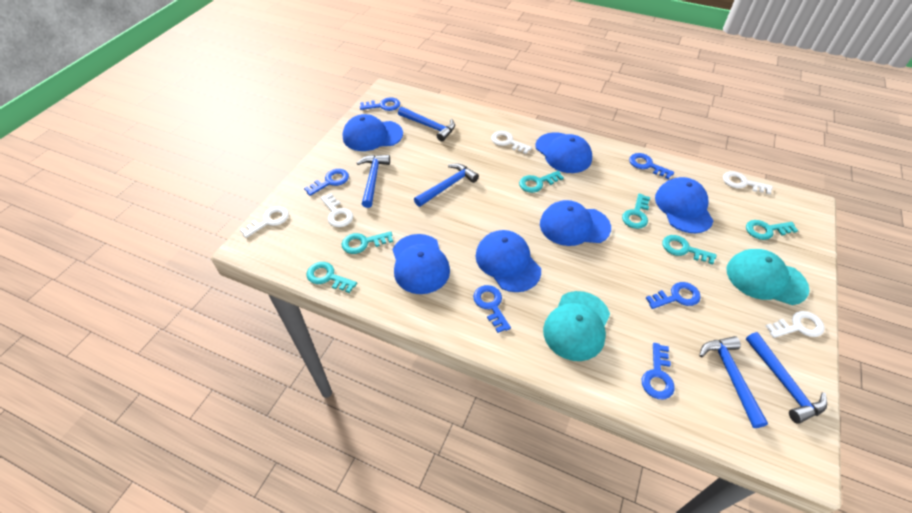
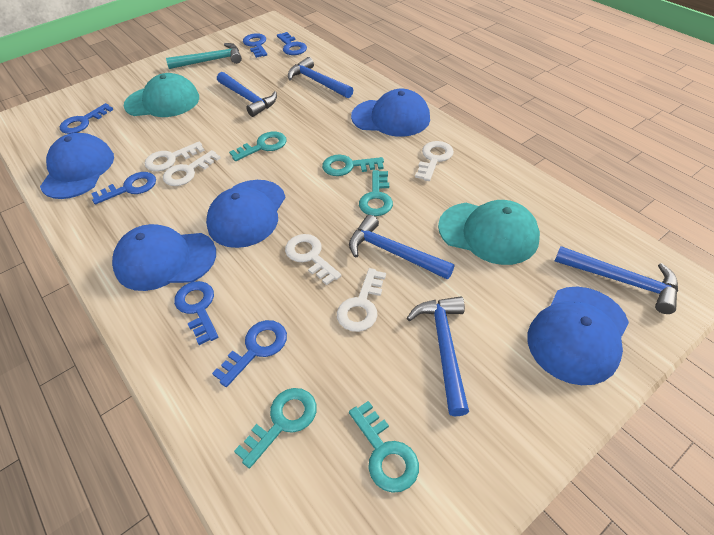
blue cap: [343,114,403,151] [393,234,450,294] [476,230,541,292] [535,132,592,173] [540,200,611,246] [655,177,714,233] = 6 -> [40,133,114,199] [112,224,216,291] [206,180,286,248] [351,89,430,137] [527,287,629,385] = 5
turquoise hammer: none = 0 -> [166,43,242,69] = 1
turquoise key: [307,262,357,293] [342,231,393,254] [519,171,564,193] [622,194,650,229] [662,235,717,265] [746,220,798,240] = 6 -> [229,132,287,161] [234,388,317,468] [322,155,384,176] [349,401,419,493] [359,170,393,216] = 5

